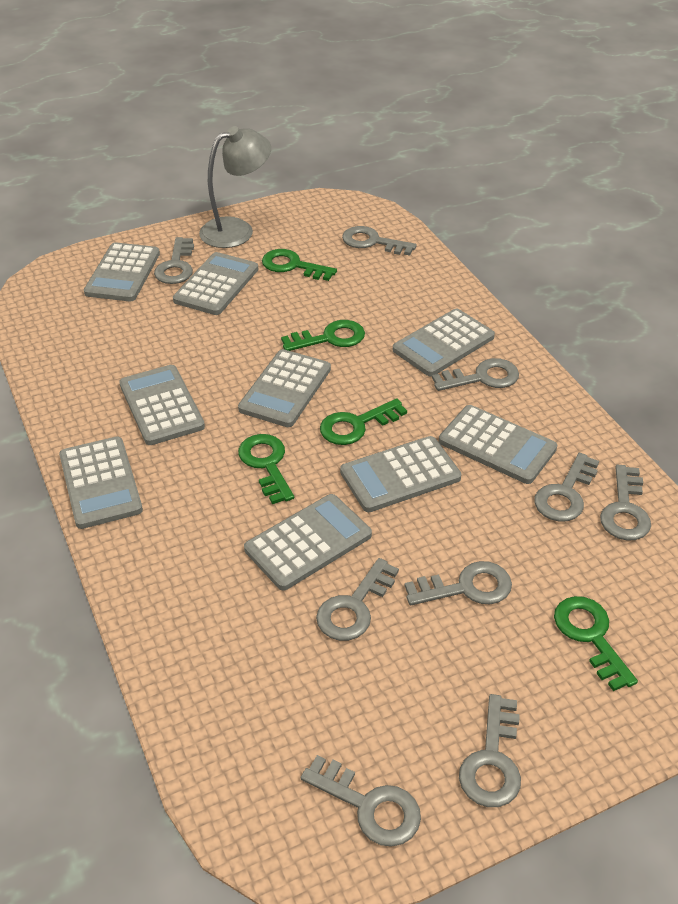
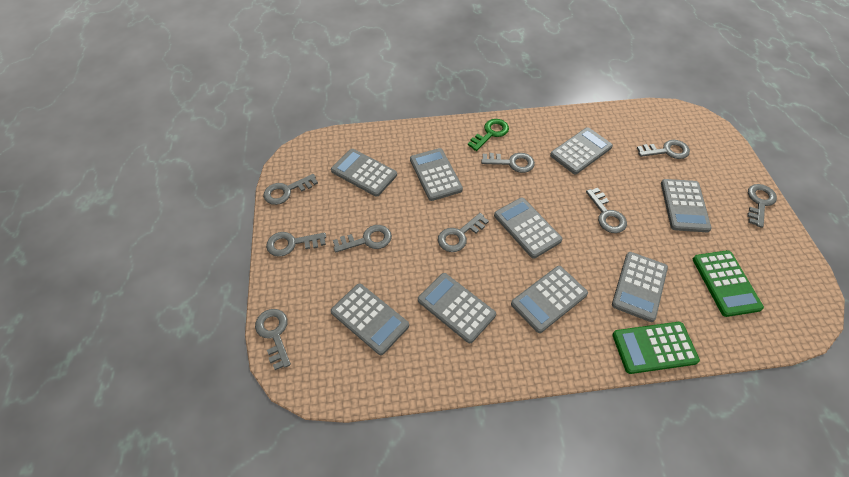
green calculator: none = 0 -> [612,322,700,374] [693,250,764,317] = 2
green key: [238,434,294,504] [262,249,337,281] [281,320,365,351] [320,398,407,445] [554,596,638,691] = 5 -> [468,119,509,151] = 1
grey lamp: [199,126,271,248] = 1 -> none = 0

